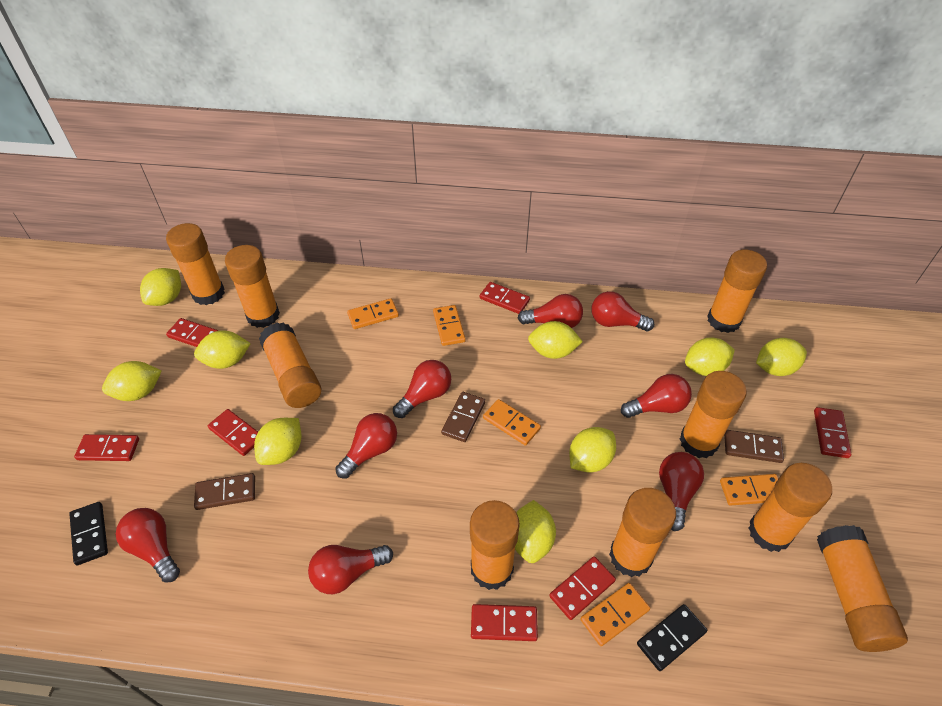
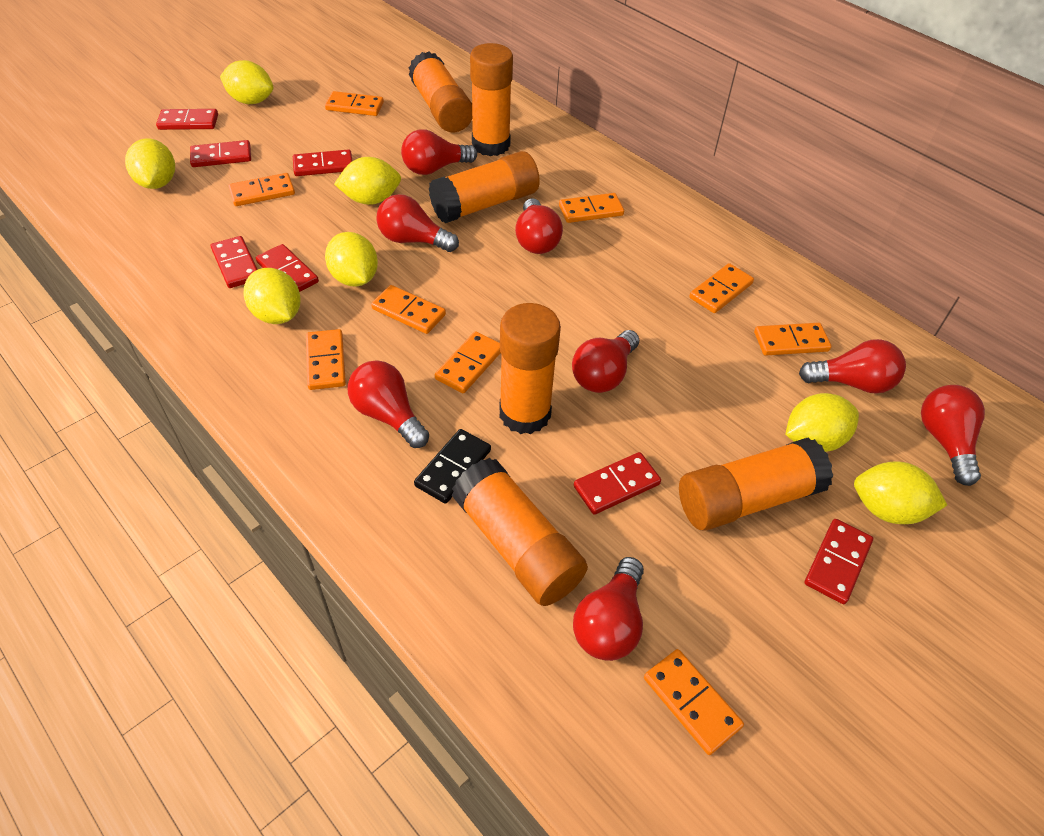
black domino: [69,502,108,565] [637,604,707,671] = 2 -> [414,429,491,504] = 1
brown domino: [194,473,255,510] [441,392,485,442] [724,430,784,463] = 3 -> none = 0
orange domino: [347,298,399,329] [433,305,466,346] [483,399,541,446] [580,583,650,646] [720,474,778,506] = 5 -> [228,173,295,206] [306,329,346,390] [325,91,384,116] [371,285,446,334] [435,331,501,393] [559,193,624,223] [644,649,744,755] [689,263,754,313] [754,323,831,356] = 9
orange glue stick: [166,223,225,305] [225,245,280,328] [259,322,321,408] [470,500,520,590] [609,488,676,577] [680,371,747,458] [707,250,767,333] [748,463,832,552] [817,525,908,652] = 9 -> [409,52,472,133] [429,151,540,223] [452,458,588,606] [470,43,513,156] [499,303,561,434] [679,438,833,531] = 6
yellow lemon: [102,361,162,401] [140,268,181,306] [194,330,251,369] [254,418,301,465] [515,500,556,563] [528,321,583,359] [569,427,616,473] [685,337,735,376] [756,338,807,376] = 9 -> [125,138,175,189] [220,60,273,104] [243,268,301,324] [325,232,378,287] [334,157,401,205] [785,393,859,452] [854,461,947,524] = 7

